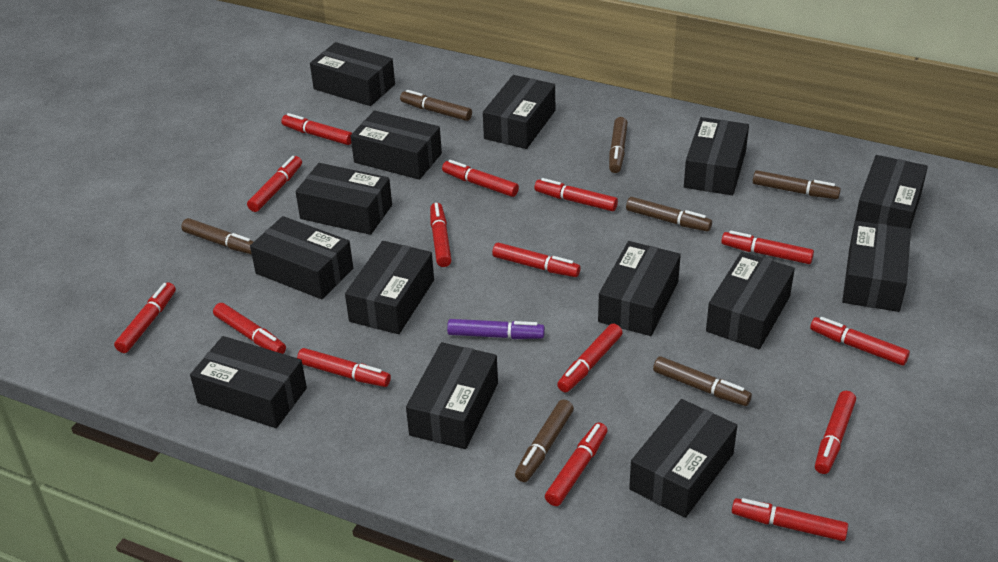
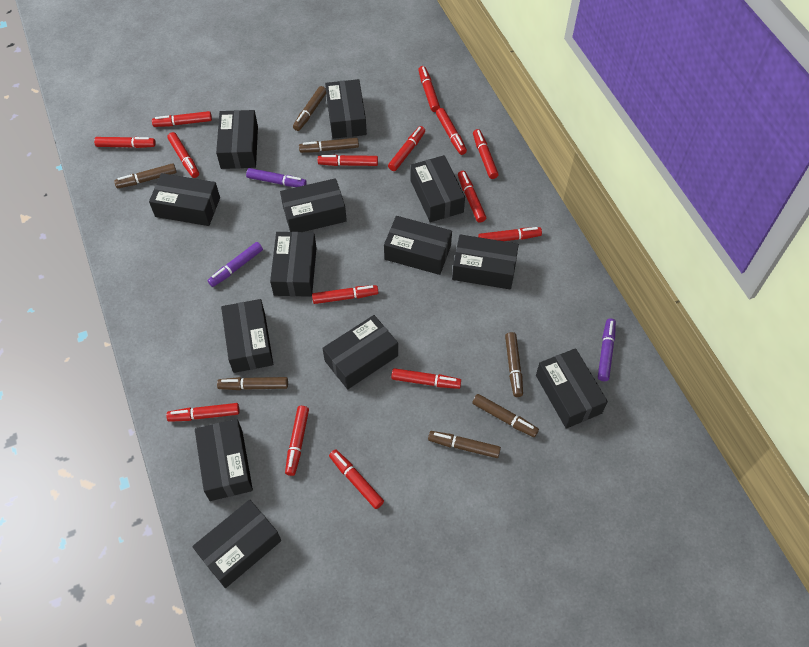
black box: [190,336,307,428] [250,216,353,299] [295,163,392,235] [310,42,395,106] [345,241,434,334] [351,110,442,180] [406,342,498,449] [483,75,555,149] [598,241,681,336] [629,399,737,518] [684,117,749,195] [706,252,795,349] [842,221,911,312] [855,155,928,229] = 14 -> [149,173,220,226] [192,500,281,588] [195,419,253,501] [216,110,258,169] [221,299,273,373] [270,232,317,297] [280,178,347,232] [323,315,398,389] [325,79,367,139] [384,216,452,275] [410,155,465,222] [452,234,519,289] [536,348,608,429] = 13
purple marker: [447,319,545,339] = 1 -> [208,242,263,287] [246,168,307,187] [598,319,616,381] = 3

